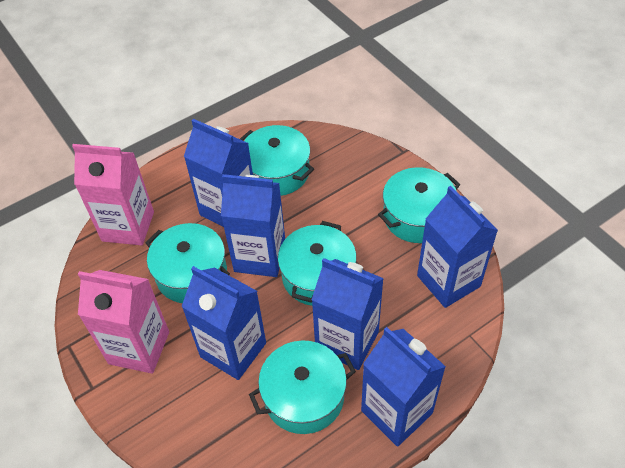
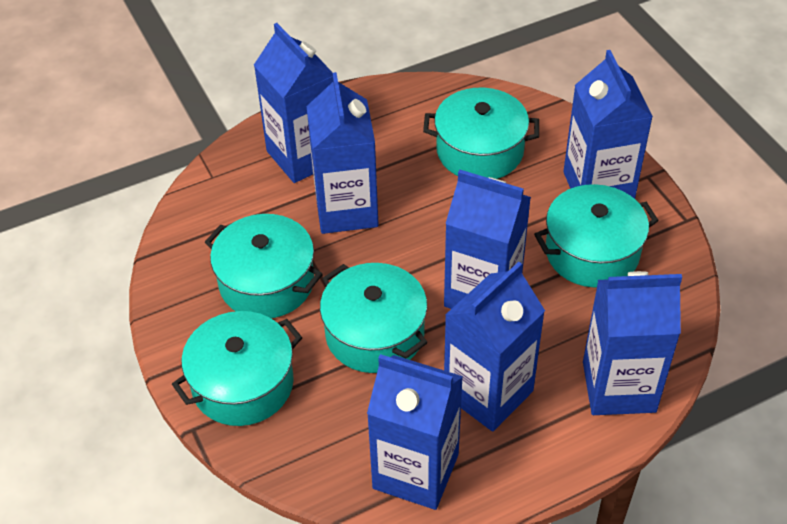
blue carton: [181,266,266,380] [184,119,253,227] [221,174,285,277] [312,258,384,370] [361,327,446,447] [417,186,498,308] = 6 -> [254,23,333,183] [306,72,378,234] [367,354,463,510] [444,170,531,309] [444,262,545,431] [563,50,653,199] [583,271,682,415] = 7
pink carton: [72,144,154,245] [78,270,169,374] = 2 -> none = 0

